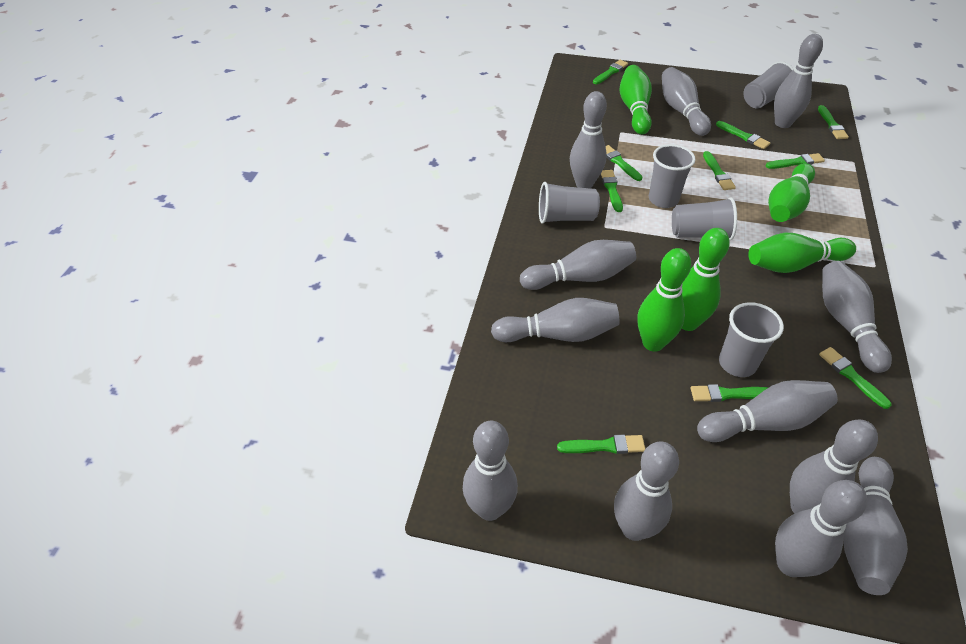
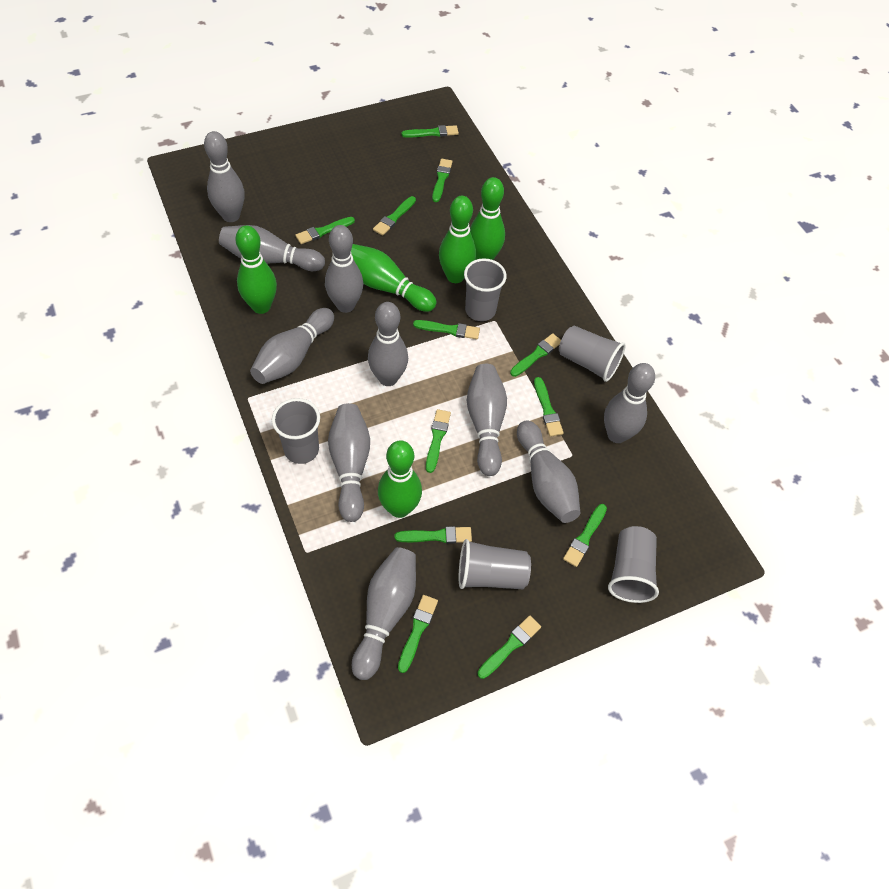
green brush: [557,435,645,454] [593,60,628,84] [601,170,623,212] [606,145,642,181] [690,384,768,402] [703,151,736,190] [716,121,770,149] [766,153,825,169] [818,105,849,139] [819,347,891,409] = 10 -> [295,217,355,244] [373,196,416,236] [395,526,472,544] [398,595,438,673] [401,125,459,138] [413,320,480,339] [426,409,451,473] [432,159,453,202] [477,615,541,679] [510,333,561,377] [534,377,564,437] [563,504,607,567] = 12
grey bowling pin: [463,421,518,521] [491,298,620,342] [520,240,636,290] [570,91,607,188] [614,441,679,541] [662,67,711,136] [697,380,838,442] [774,34,823,128] [775,480,867,577] [790,420,878,514] [822,261,892,373] [843,457,908,595] = 12 -> [204,131,245,222] [219,225,325,271] [250,308,334,384] [325,225,363,313] [328,403,370,522] [352,547,416,680] [368,302,408,386] [467,364,507,476] [517,421,580,523] [604,363,655,443] = 10

